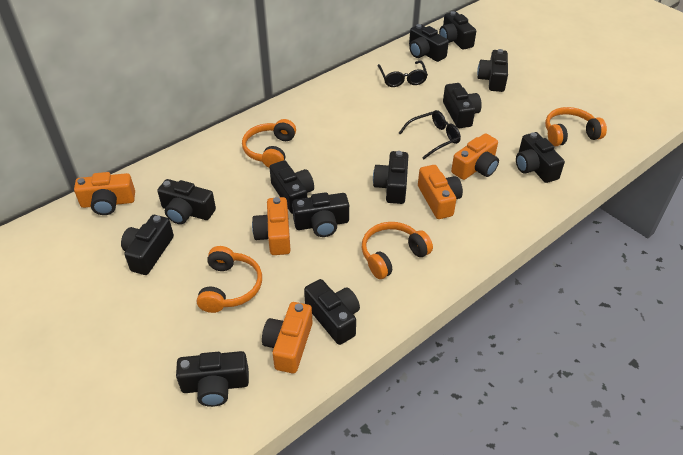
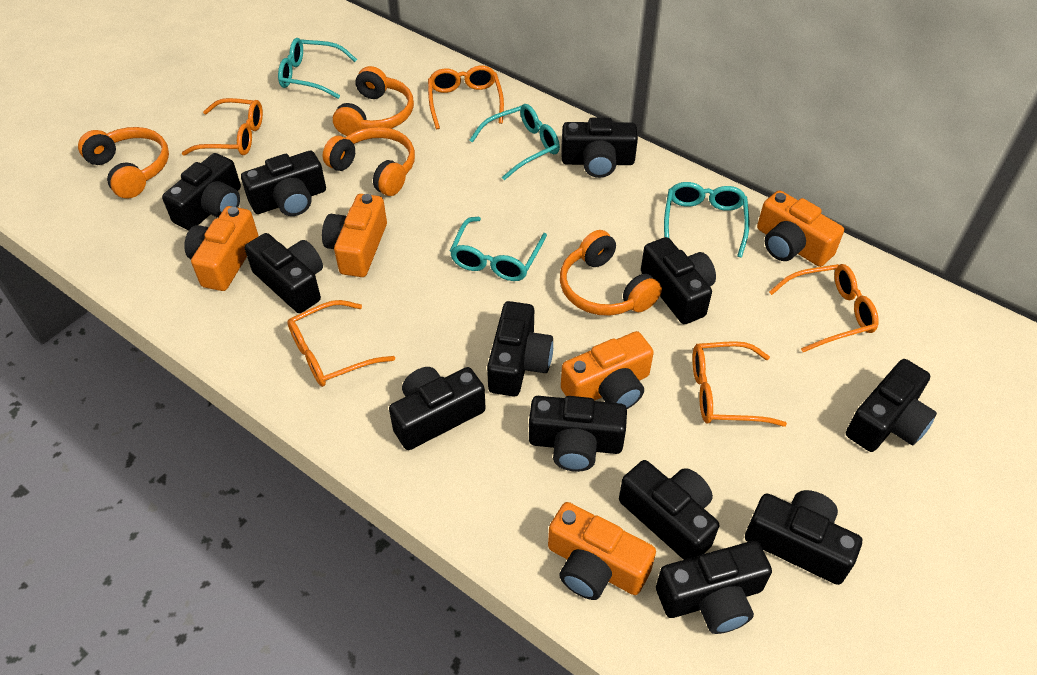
black glasses: [378,61,428,87] [399,110,461,159] = 2 -> none = 0
orange glasses: none = 0 -> [182,98,263,156] [287,300,395,387] [428,66,504,129] [692,341,787,427] [769,264,879,352] = 5
turquoise glasses: none = 0 -> [278,38,357,99] [450,217,547,281] [470,104,560,180] [664,182,749,258] = 4

